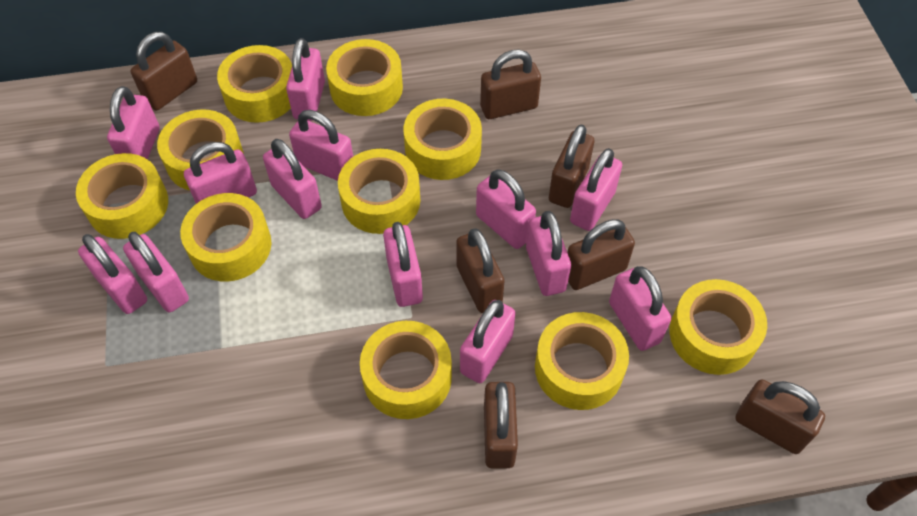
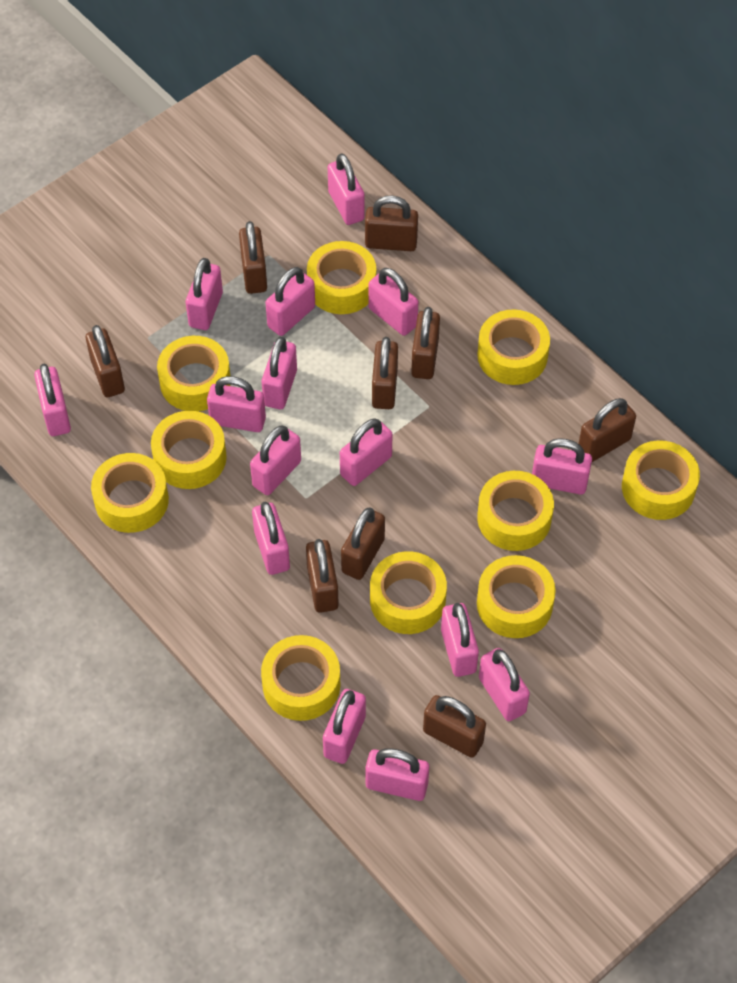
brown padlock: [131,32,197,110] [456,228,504,313] [480,50,541,119] [484,382,518,469] [549,124,594,208] [567,219,635,290] [735,379,825,454] = 7 -> [86,325,125,397] [239,221,267,294] [306,539,339,613] [341,508,385,580] [365,196,418,251] [372,337,398,409] [411,307,440,379] [423,695,486,758] [578,398,636,462] = 9
pink padlock: [78,234,147,314] [107,86,160,160] [123,232,189,313] [184,142,257,204] [263,139,322,219] [286,38,325,121] [289,110,353,181] [383,222,423,307] [460,300,516,383] [476,170,536,249] [526,211,571,296] [570,148,622,231] [609,266,671,351] = 13 -> [34,364,71,436] [185,258,223,330] [207,376,266,432] [250,426,301,495] [252,502,290,575] [262,337,297,409] [266,267,315,336] [323,689,366,764] [328,153,365,225] [340,418,393,486] [366,748,429,801] [368,268,418,336] [441,603,479,677] [479,648,530,721] [532,438,592,495] = 15

